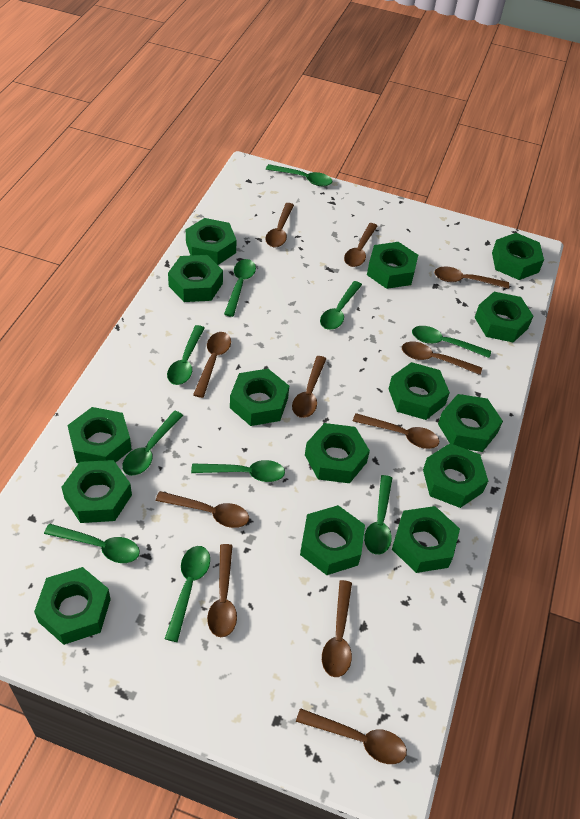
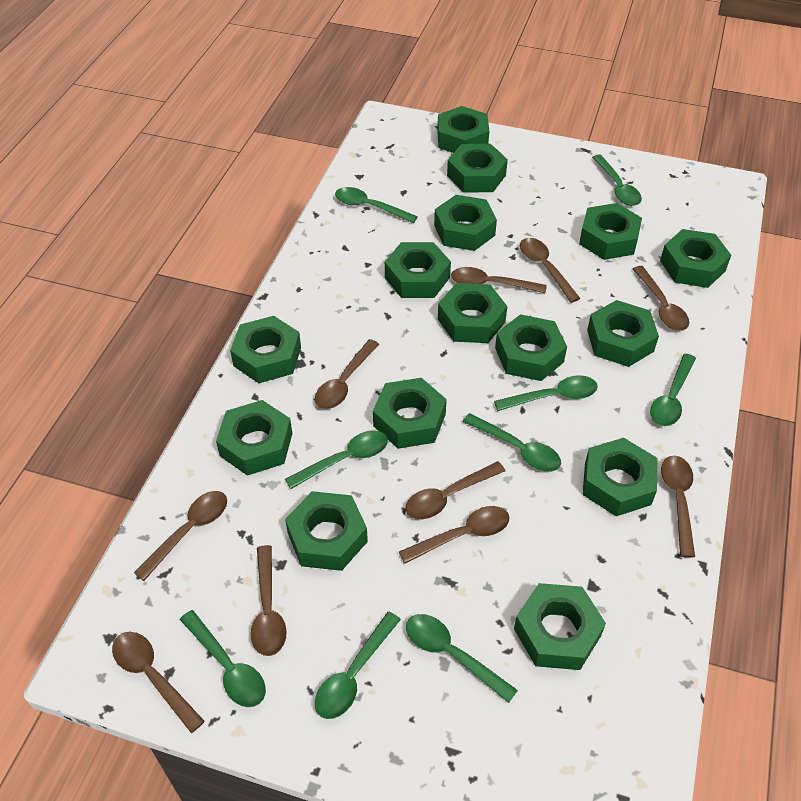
brown spoon: [156,491,249,528] [193,332,231,398] [207,544,237,637] [265,203,294,248] [292,356,326,418] [296,708,407,764] [322,580,352,677] [344,223,377,267] [353,413,439,449] [402,342,482,375] [434,266,509,289] = 11 -> [112,632,205,733] [134,491,227,581] [251,545,287,656] [315,339,379,409] [399,506,510,564] [406,461,505,519] [451,267,547,293] [520,238,581,303] [633,266,689,331] [661,455,695,558] = 10
green spoon: [44,524,140,563] [122,411,183,476] [165,546,210,642] [167,325,205,385] [191,460,285,482] [224,259,256,317] [266,164,332,186] [320,281,362,330] [364,475,392,555] [412,326,491,358] = 10 -> [180,610,266,707] [285,430,388,489] [315,612,401,719] [335,187,418,223] [406,614,518,703] [463,413,561,472] [494,375,598,411] [592,155,642,206] [650,354,696,426] = 9

